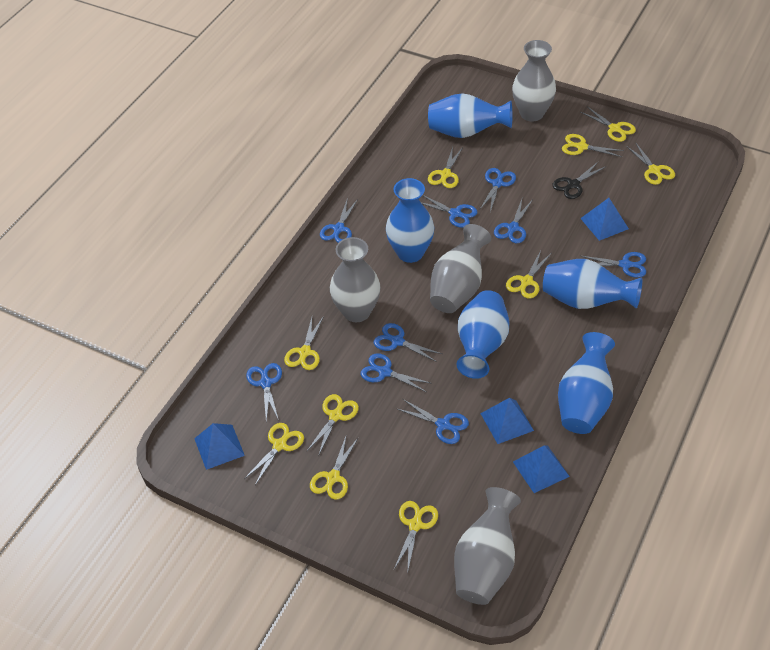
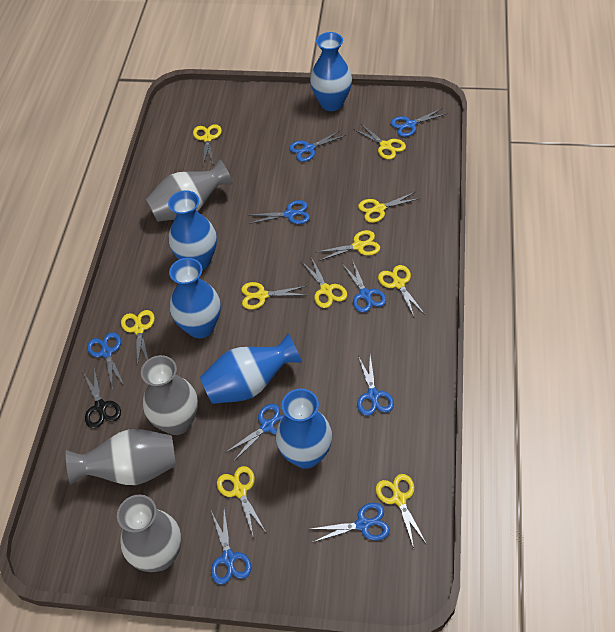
blue pyramid: [194,423,245,470] [480,398,534,444] [513,445,570,493] [580,198,629,241] = 4 -> none = 0

